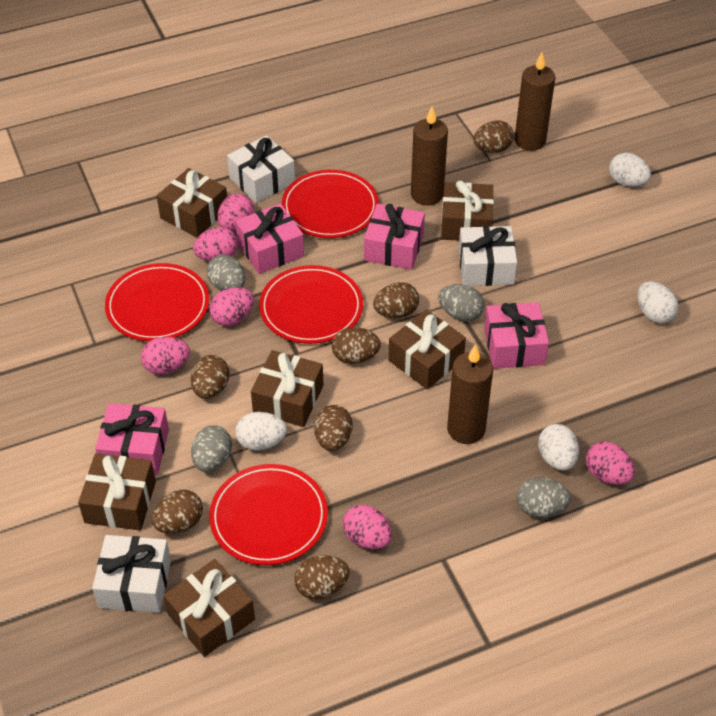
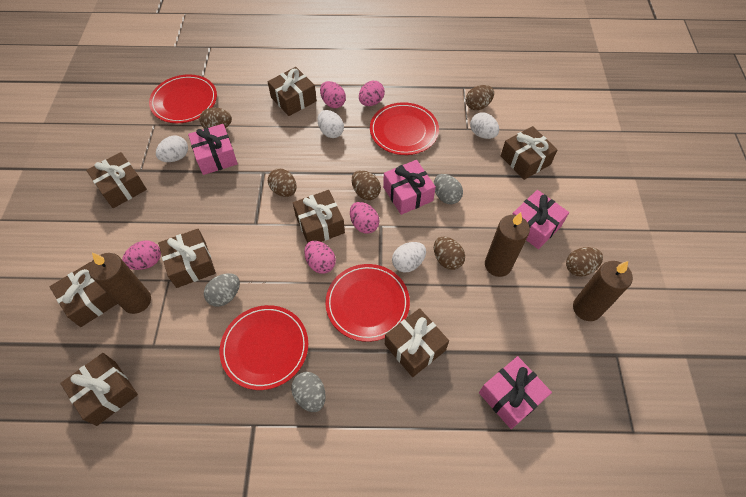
brown egg: [152,490,203,534] [191,355,229,399] [294,555,350,599] [314,405,353,451] [332,327,381,364] [373,282,419,318] [473,120,514,153] = 7 -> [200,107,232,128] [268,168,297,197] [352,170,381,200] [434,237,465,270] [466,85,494,110] [566,247,603,277] = 6
brown gift: [78,453,156,531] [157,168,227,238] [164,559,255,657] [251,350,323,427] [388,309,466,389] [441,181,494,240] = 6 -> [49,262,118,327] [60,353,138,426] [86,152,147,208] [158,229,216,288] [267,67,317,116] [293,190,345,243] [385,308,449,377] [501,126,558,180] = 8
grey egg: [191,425,232,472] [207,254,245,291] [438,284,484,321] [517,478,571,518] = 4 -> [204,273,240,307] [291,372,326,412] [434,174,463,204] = 3
pink egg: [141,337,190,374] [193,227,238,261] [209,287,254,326] [217,194,254,231] [342,505,392,549] [586,441,635,485] = 6 -> [122,240,161,270] [304,241,336,274] [320,81,346,108] [350,202,380,234] [359,81,385,106] = 5
white gift: [92,535,171,613] [227,135,295,203] [458,226,517,286] = 3 -> none = 0

